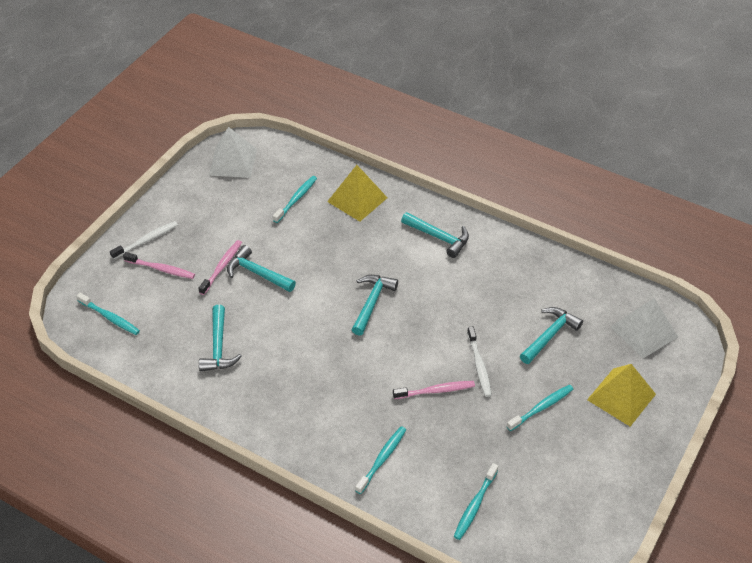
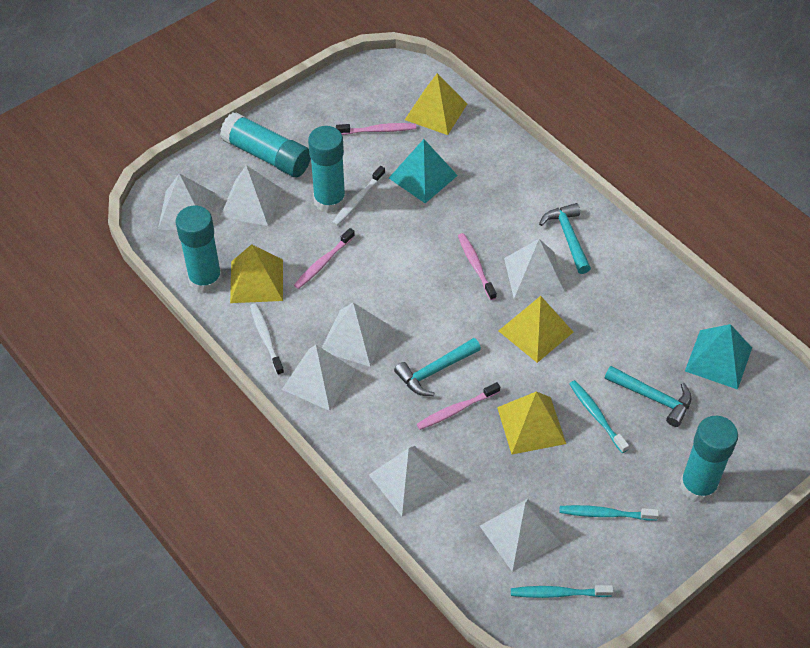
pink toothbrush: [123,252,195,279] [198,240,242,295] [393,381,475,399] = 3 -> [294,228,355,289] [336,123,416,135] [417,382,500,430] [458,233,497,300] = 4
turquoise glue stick: none = 0 -> [175,206,222,293] [220,112,311,177] [308,126,346,213] [680,416,738,503] = 4
turquoise hammer: [199,305,242,371] [227,245,296,292] [352,275,398,336] [401,212,469,258] [520,307,583,364] = 5 -> [394,338,481,396] [539,203,591,274] [605,366,692,427] = 3
turquoise pyramid: none = 0 -> [389,139,458,203] [685,324,752,390] = 2
turquoise toothbrush: [76,293,140,335] [273,176,317,223] [355,426,406,494] [454,463,498,540] [506,385,573,431] = 5 -> [511,585,614,598] [559,505,659,521] [569,380,629,453] = 3
white pyramid: [209,127,257,178] [611,298,678,358] = 2 -> [158,173,215,230] [220,165,282,226] [282,345,356,411] [322,303,389,367] [369,446,449,516] [480,499,562,572] [504,239,565,299] = 7
yellow pyramid: [327,165,387,222] [587,364,656,426] = 2 -> [230,244,283,303] [405,73,467,135] [497,392,566,454] [498,296,573,363] = 4

